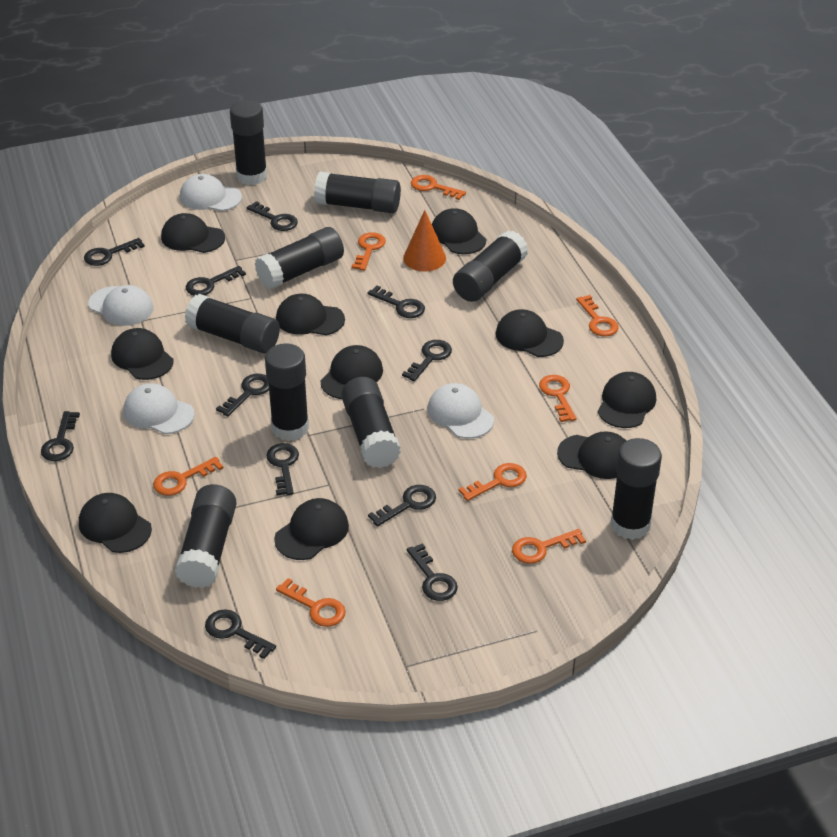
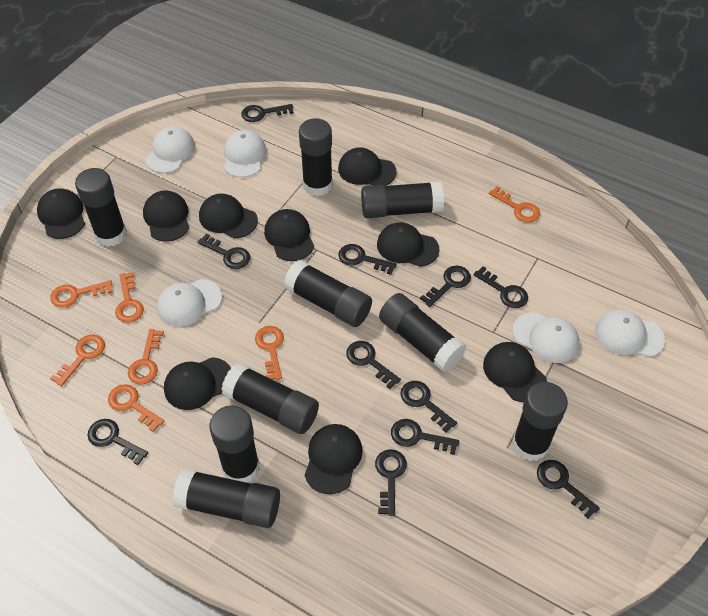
black cap: [79,493,152,553] [111,328,174,380] [161,213,225,253] [274,498,349,560] [276,294,345,335] [321,345,383,399] [432,208,486,254] [496,309,564,357] [557,431,626,479] [598,372,656,428] = 10 -> [37,188,85,239] [143,190,189,242] [164,357,231,410] [199,194,258,238] [264,209,314,261] [305,424,363,494] [338,147,397,186] [377,222,440,267] [483,342,547,402] = 9
orange cone: [403,210,446,272] = 1 -> none = 0
orange key: [153,457,223,496] [276,578,346,627] [351,232,386,271] [411,175,466,200] [459,463,527,501] [512,529,586,564] [539,375,577,422] [576,295,619,337] = 8 -> [50,280,113,308] [50,335,105,386] [108,384,165,432] [115,272,144,323] [128,329,164,385] [255,326,284,380] [489,186,540,223] = 7
white cap: [88,285,153,326] [124,383,195,434] [180,174,242,211] [428,383,494,439] = 4 -> [145,127,195,173] [157,279,222,327] [224,130,266,178] [512,312,579,363] [595,309,665,357] = 5

